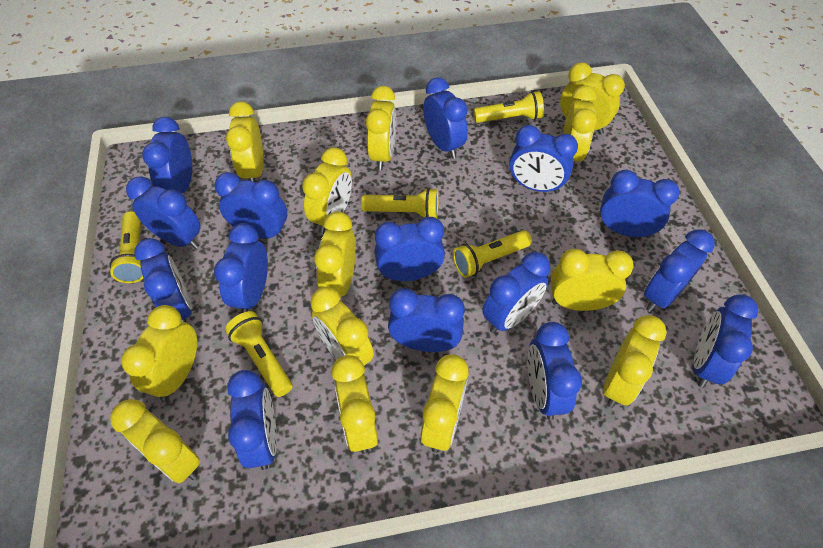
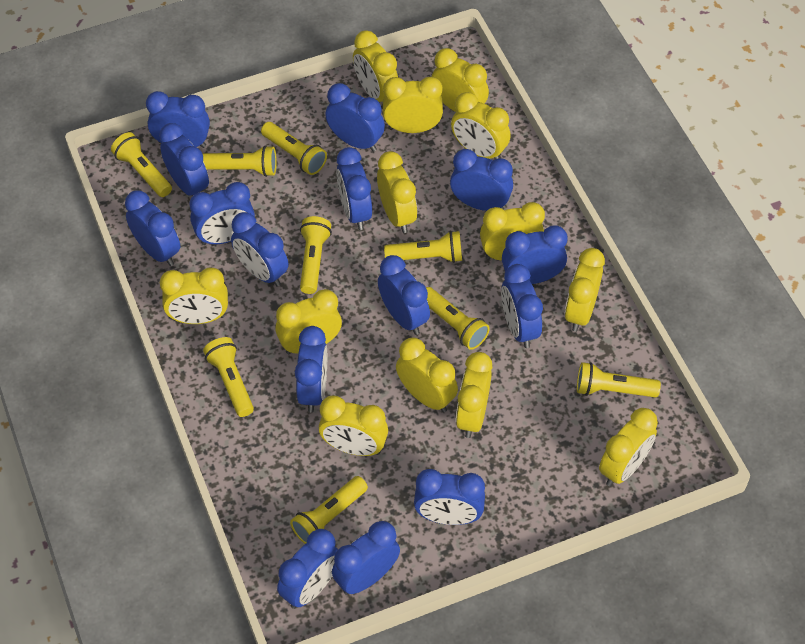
yellow flashlight: [109,211,143,283] [225,311,293,397] [361,188,438,218] [453,230,532,278] [474,91,544,123] = 5 -> [111,132,172,197] [203,145,277,177] [203,337,254,417] [261,122,327,175] [290,476,368,544] [300,216,332,294] [384,231,462,263] [426,287,490,350] [577,362,661,397] = 9

